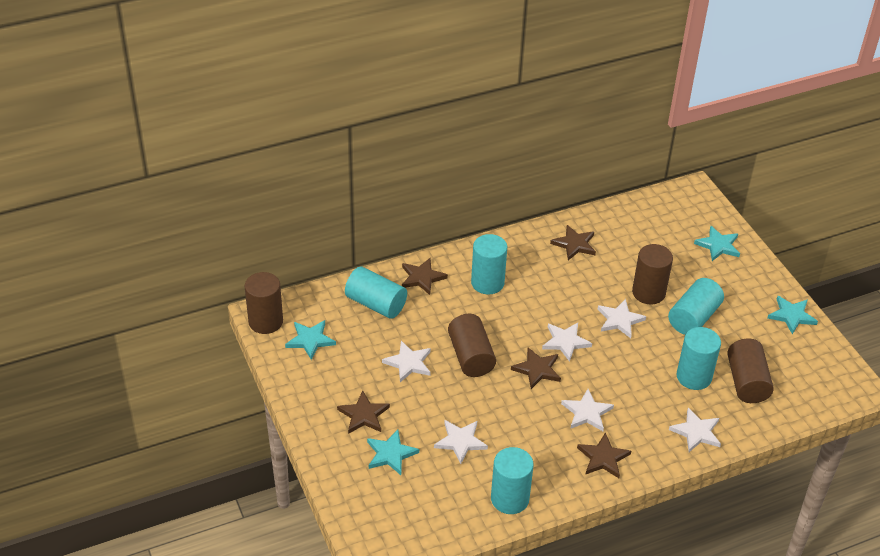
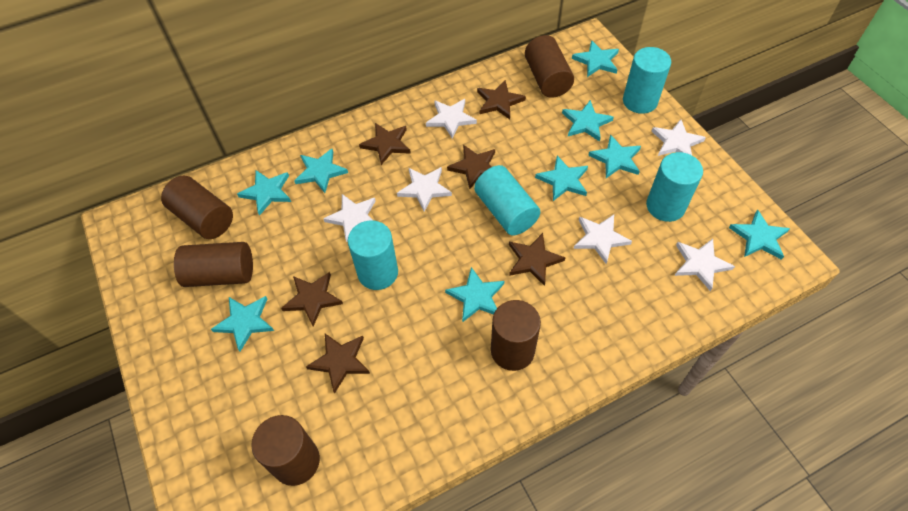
brown cylinder: [245,272,283,334] [448,314,496,377] [632,244,673,304] [727,339,774,403] = 4 -> [161,175,233,239] [174,242,253,287] [251,415,320,486] [491,300,541,371] [525,35,574,98] = 5
brown star: [337,391,390,434] [402,258,448,295] [511,348,561,389] [550,225,596,260] [577,432,631,478] = 5 -> [281,272,343,327] [306,334,370,394] [359,123,411,165] [447,145,495,189] [477,80,526,119] [509,233,566,286] = 6
turquoise cylinder: [345,267,407,319] [471,234,507,294] [491,447,534,514] [668,278,724,335] [677,327,721,390] = 5 -> [348,220,398,290] [474,165,540,235] [623,47,671,114] [646,152,703,222] = 4
turquoise star: [285,320,336,360] [367,430,419,475] [694,226,740,261] [768,296,818,334] = 4 -> [211,296,274,351] [237,170,291,216] [294,148,348,193] [445,267,504,323] [535,156,588,201] [562,100,614,142] [572,40,619,77] [588,135,641,178] [729,209,790,260] = 9

